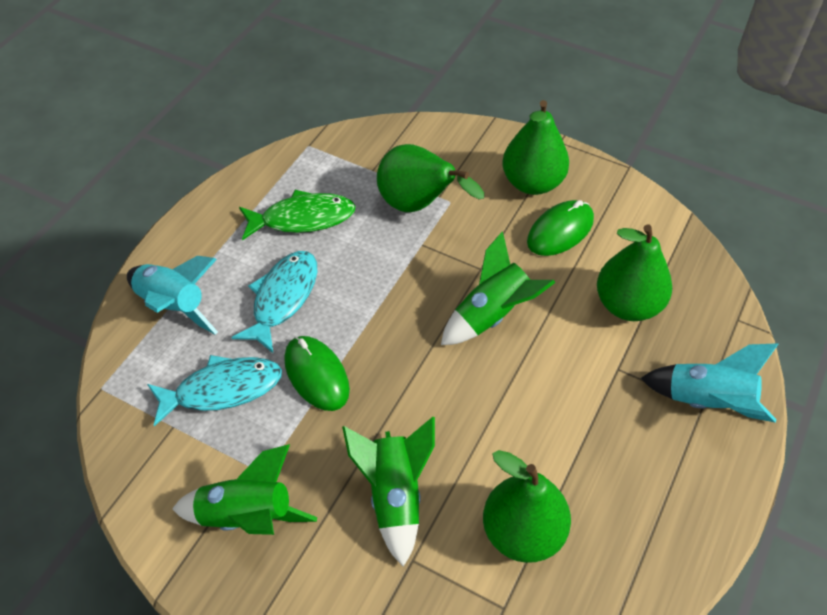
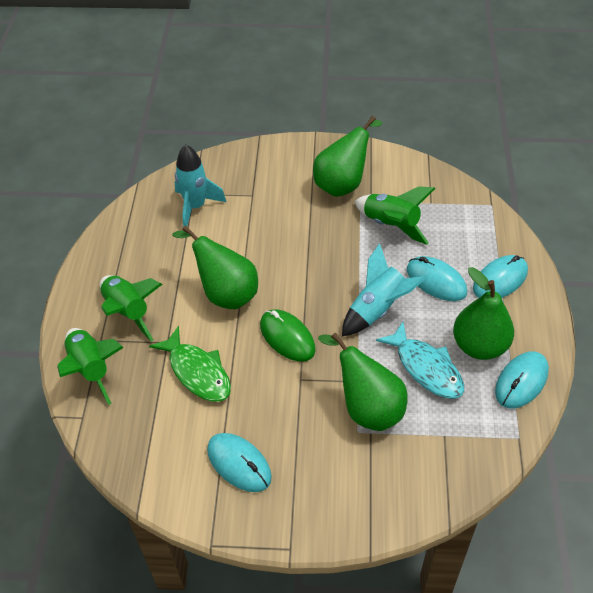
green mouse: [284,336,350,411] [527,200,594,256] = 2 -> [260,309,316,362] = 1
turquoise fish: [147,355,282,426] [231,251,317,354] = 2 -> [376,322,464,399] = 1
turquoise mouse: none = 0 -> [207,433,272,492] [407,256,467,301] [473,255,528,298] [495,351,549,409] = 4

